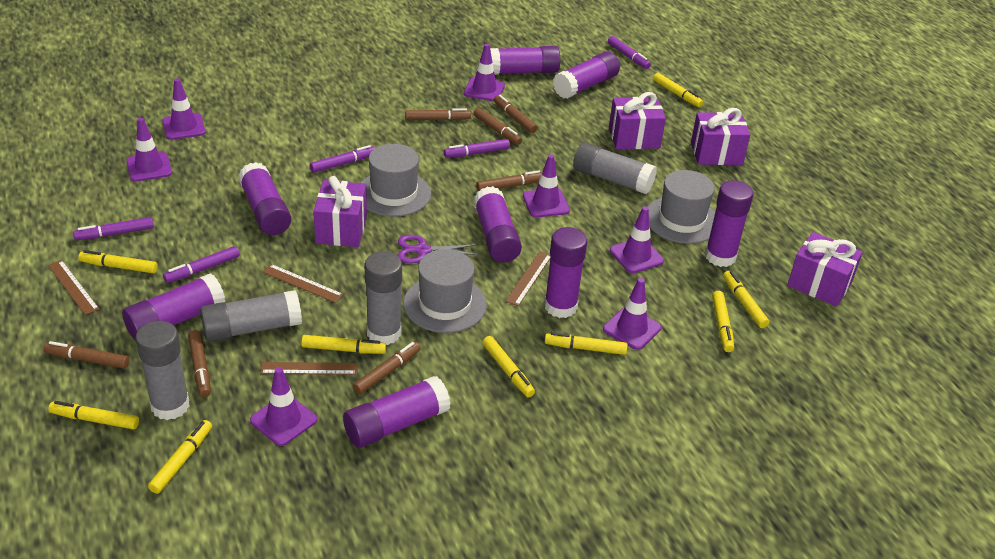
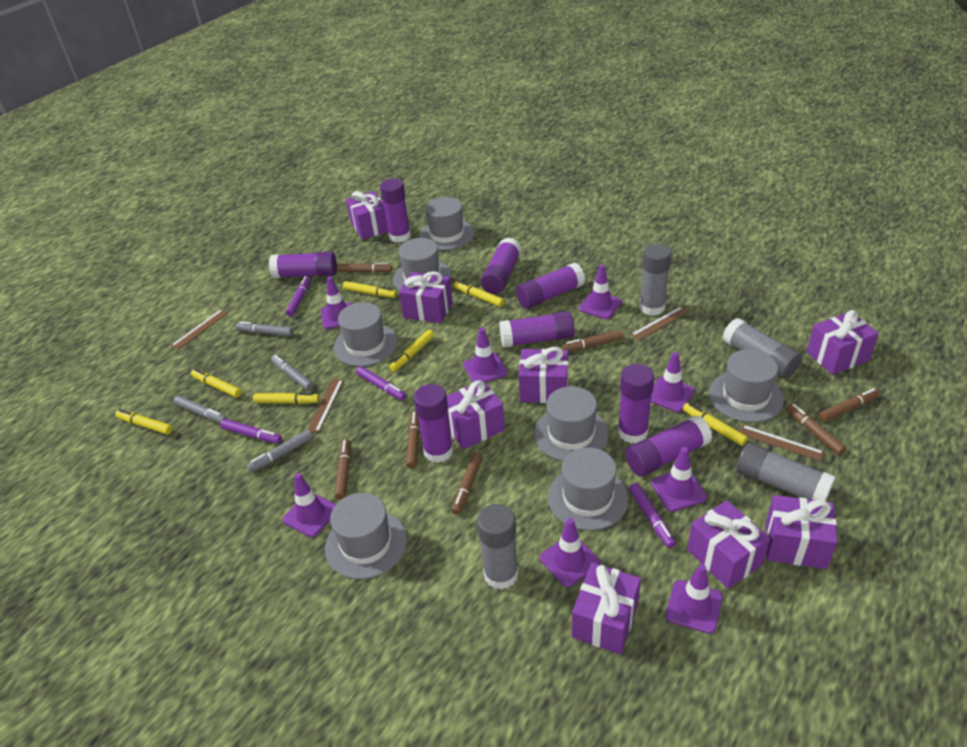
grey hat: [361,144,431,217] [403,249,487,333] [648,170,715,244] = 3 -> [325,493,407,579] [334,302,398,366] [393,238,451,291] [419,197,474,250] [534,386,609,461] [548,447,629,531] [709,349,784,422] = 7
grey marker: none = 0 -> [173,395,227,423] [236,321,293,336] [247,430,313,472] [271,355,314,391] = 4
purple gift: [313,176,367,247] [609,92,666,149] [691,108,750,165] [787,232,863,307] = 4 -> [346,191,388,240] [399,271,453,323] [447,380,505,450] [519,347,568,403] [572,563,641,654] [687,500,770,589] [766,495,838,569] [807,310,879,375] = 8
purple marker: [73,217,154,240] [163,246,240,283] [310,145,375,173] [444,139,510,158] [608,36,651,69] = 5 -> [220,419,282,444] [286,276,311,317] [356,366,406,400] [629,483,676,548] = 4
purple scissors: [398,235,478,263] = 1 -> none = 0
purple traffic cone: [126,118,172,182] [162,78,206,140] [250,367,317,446] [464,44,505,101] [523,155,570,217] [603,278,661,350] [610,206,664,273] = 7 -> [283,473,336,537] [321,276,353,329] [463,327,508,383] [540,518,600,587] [579,265,622,319] [651,352,695,412] [651,447,707,512] [666,564,723,634] = 8
yellow marker: [48,401,139,430] [78,250,158,273] [148,420,212,494] [301,335,386,354] [482,336,535,398] [545,332,628,355] [653,73,703,107] [712,291,734,352] [723,271,769,328] = 9 -> [115,409,173,435] [191,369,242,398] [253,393,319,404] [343,281,397,298] [389,330,434,372] [454,280,504,307] [683,403,748,446] = 7

